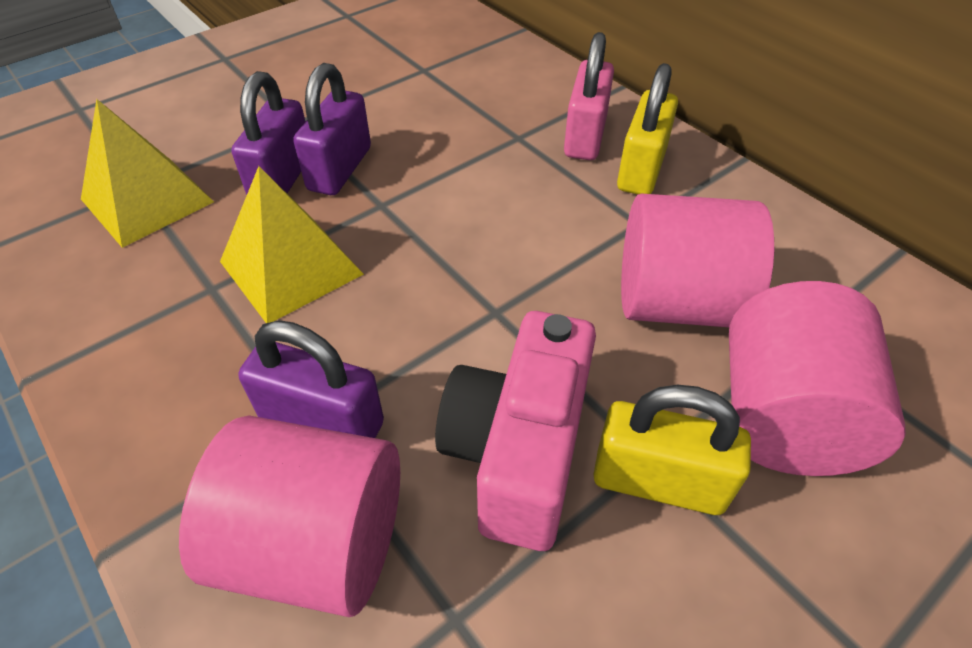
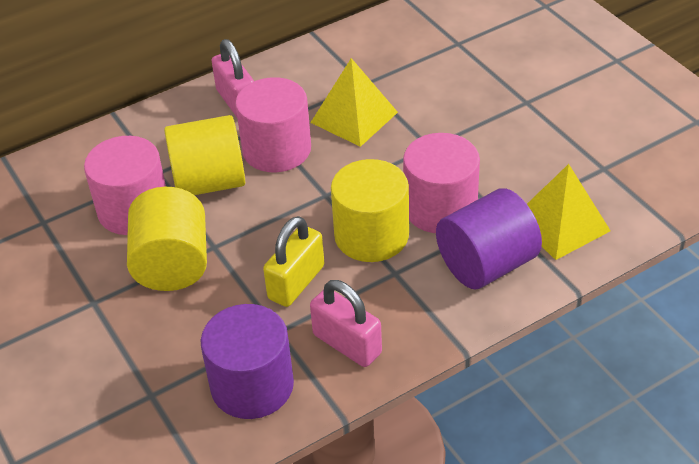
pink camera: [435,311,596,551] = 1 -> none = 0
pink padlock: [564,32,614,160] = 1 -> [212,39,254,117] [310,280,382,367] = 2
purple cylinder: none = 0 -> [200,304,294,419] [436,188,542,289] = 2
purple padlock: [231,71,306,195] [238,320,384,438] [293,63,371,195] = 3 -> none = 0
yellow cylinder: none = 0 -> [127,187,207,291] [164,115,245,195] [331,159,409,262] = 3
yellow padlock: [593,385,751,515] [617,63,678,194] = 2 -> [263,216,324,307] = 1

